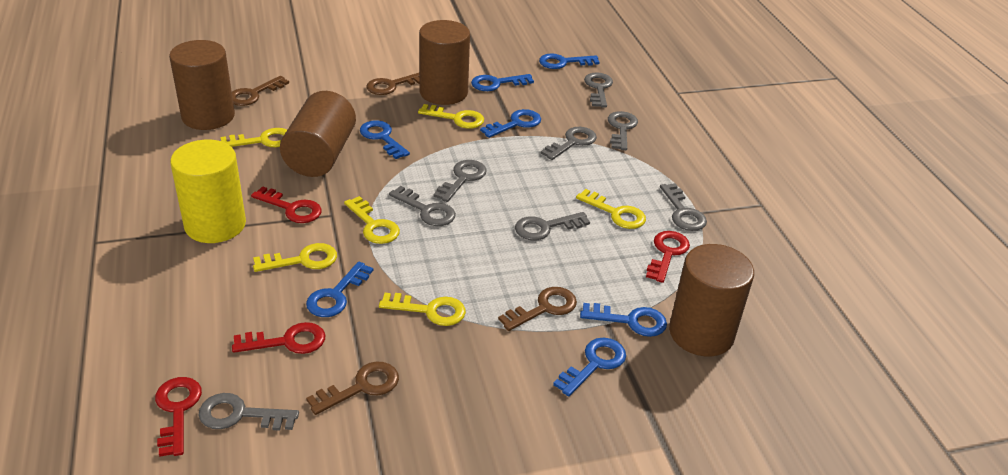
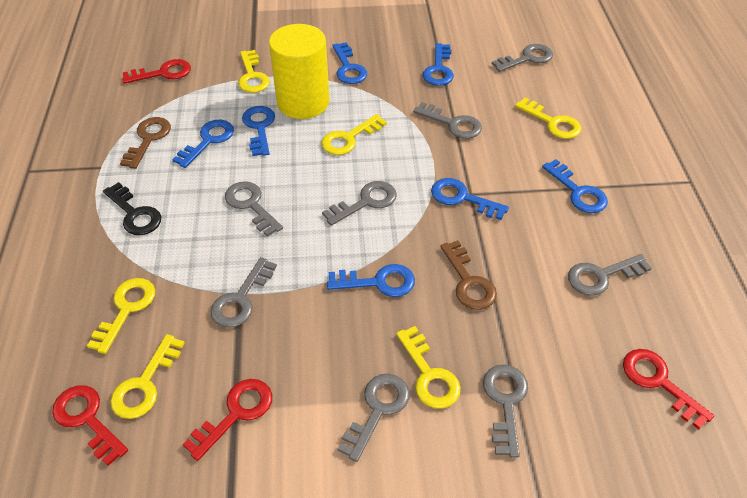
black key: none = 0 -> [103,182,161,235] = 1
brown cylinder: [169,40,235,130] [280,91,356,177] [419,20,470,105] [669,244,754,356] = 4 -> none = 0
brown key: [232,76,289,106] [306,361,399,415] [367,73,419,95] [498,287,577,331] = 4 -> [120,117,171,169] [440,240,497,310] = 2

